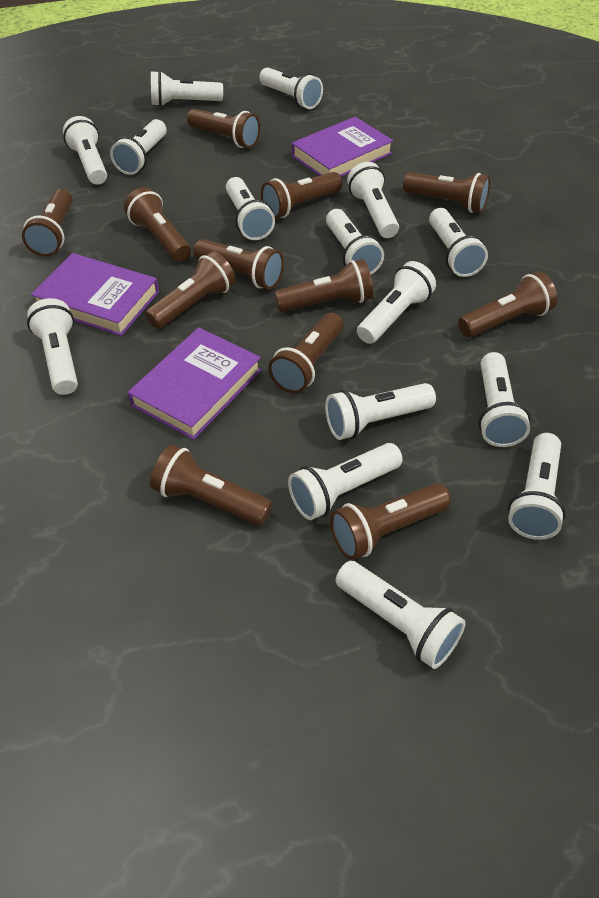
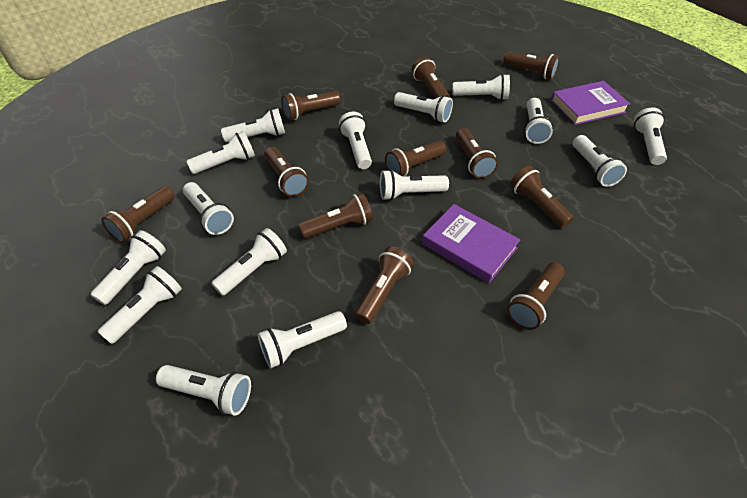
brown flashlight: [22,189,73,257] [124,187,191,262] [145,251,236,329] [150,445,272,526] [187,109,260,148] [194,239,284,289] [261,172,342,219] [268,313,343,393] [274,259,373,312] [330,483,451,560] [403,172,490,213] [458,272,557,337] = 12 -> [102,186,175,243] [264,147,309,197] [281,91,341,120] [299,193,373,238] [355,247,414,324] [385,141,446,177] [412,57,450,99] [456,128,498,179] [503,52,560,79] [507,263,565,330] [510,166,574,228] = 11
purple book: [31,253,159,336] [128,327,261,440] [292,117,393,177] = 3 -> [422,204,521,283] [551,81,630,125] = 2

